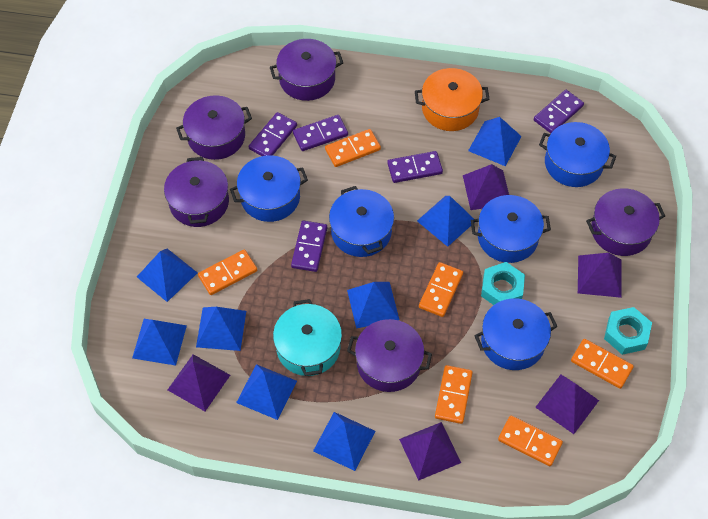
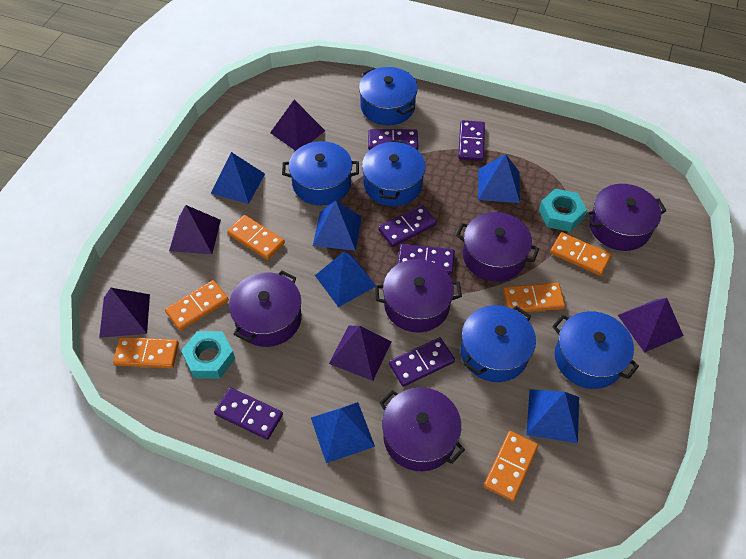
blue pyramid: [132,319,187,365] [137,249,197,302] [196,307,246,351] [236,364,297,420] [313,412,375,471] [347,282,400,328] [417,196,475,247] [468,117,522,166] = 8 -> [211,152,265,204] [311,402,375,463] [313,201,362,251] [315,252,375,307] [478,154,520,203] [526,389,579,443] = 6
orange pot: [415,68,490,131] = 1 -> none = 0
purple domino: [249,112,297,156] [291,221,327,272] [293,115,348,151] [387,151,443,183] [534,90,584,133] = 5 -> [214,387,283,440] [368,129,418,150] [378,205,437,247] [389,337,455,387] [398,244,455,274] [458,120,485,161] = 6
turquoise pot: [273,299,342,376] = 1 -> none = 0

